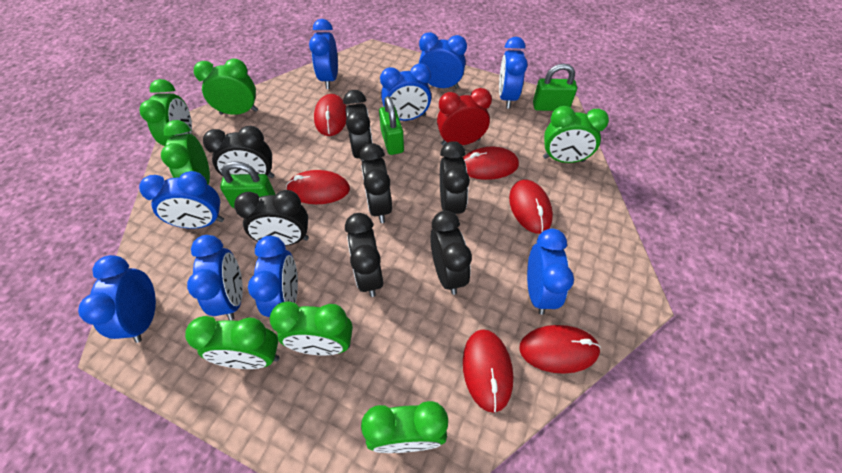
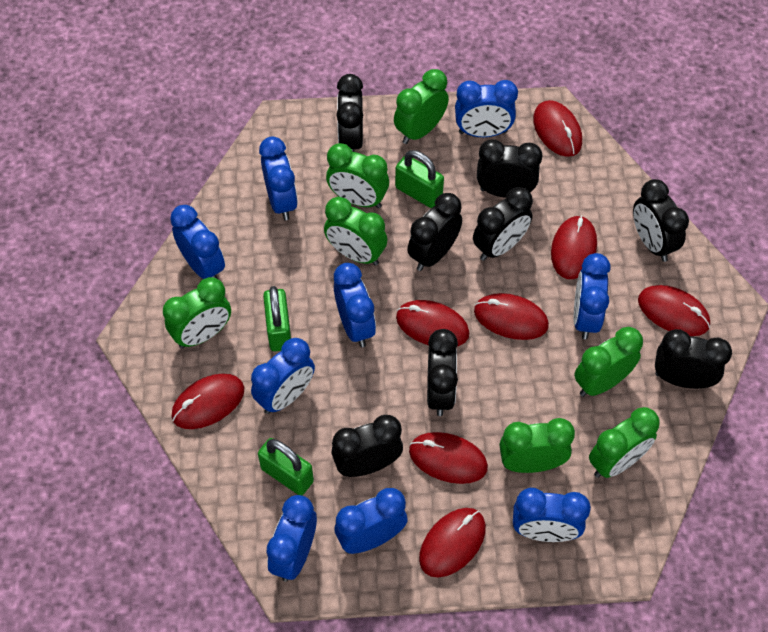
black clock: [203,126,274,178] [234,190,309,246] [343,90,372,161] [345,213,383,297] [359,143,392,223] [430,211,472,295] [440,141,470,215] = 7 -> [331,415,403,477] [336,74,363,152] [407,193,462,271] [427,329,458,416] [473,187,533,261] [477,140,542,198] [633,179,689,262] [655,329,732,389] = 8
red clock: [437,88,492,146] = 1 -> none = 0
red mouse: [286,170,350,204] [314,94,346,136] [463,147,519,180] [463,329,513,413] [509,180,553,234] [519,325,601,374] = 6 -> [172,374,244,429] [396,300,469,346] [409,432,488,484] [419,508,486,578] [474,293,549,340] [533,100,582,157] [551,215,597,279] [638,285,710,336] = 8

